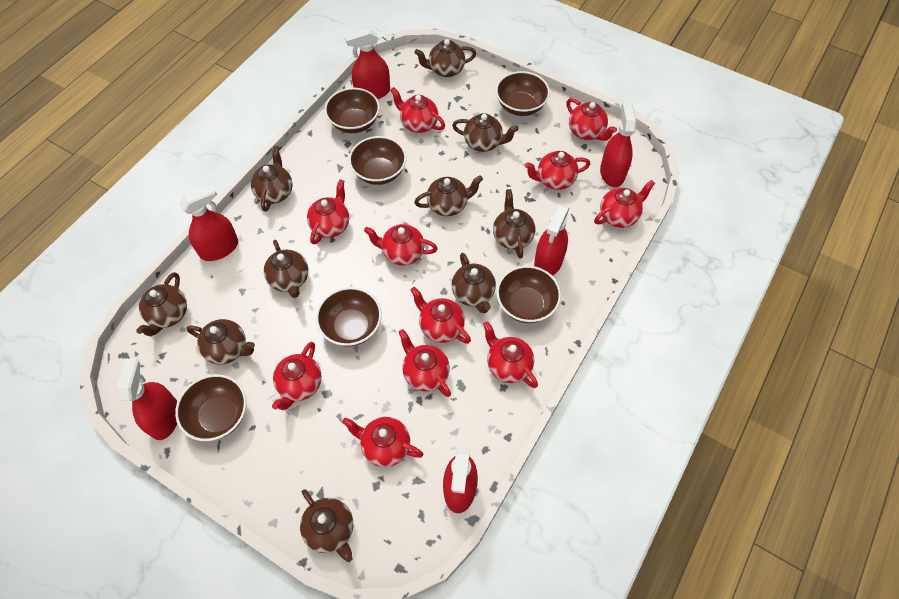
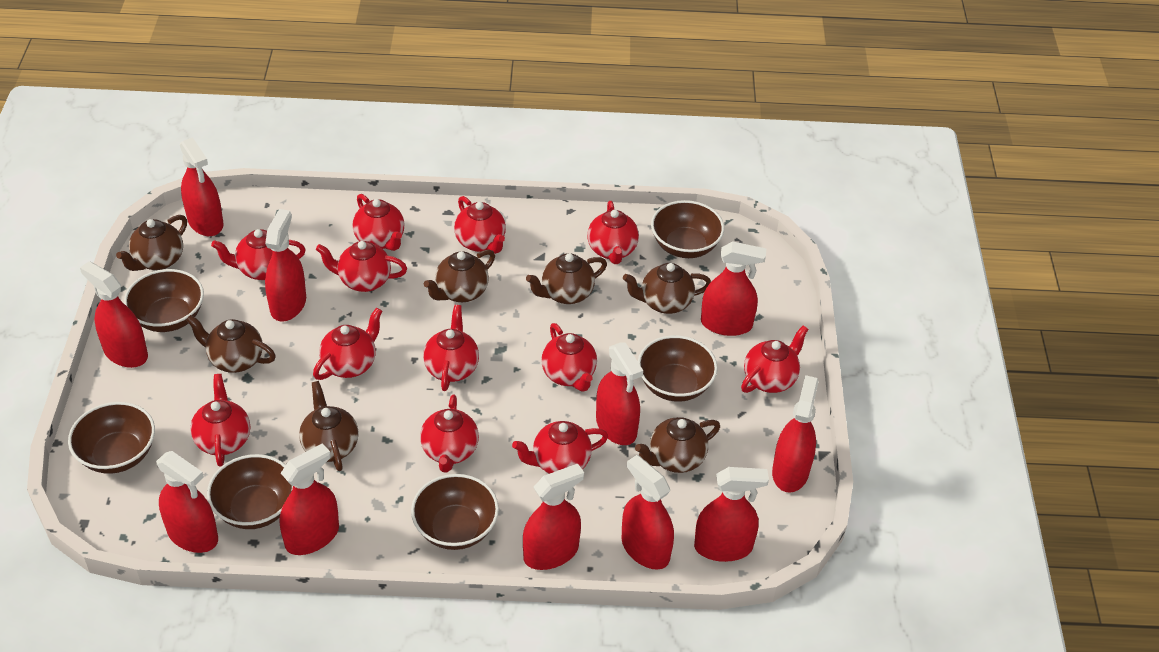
brown teapot: [136,272,187,336] [187,319,255,365] [251,146,293,212] [264,240,308,298] [300,489,353,562] [414,39,476,77] [414,175,483,216] [452,113,518,152] [452,253,496,314] [493,189,536,259] = 10 -> [116,215,187,271] [186,315,276,373] [299,381,359,471] [424,250,495,302] [526,253,607,304] [623,263,711,314] [635,417,720,473] = 7
red spray bottle: [117,359,177,440] [179,185,238,261] [345,28,390,99] [443,447,478,513] [534,205,569,276] [600,102,636,187] = 6 -> [80,261,148,368] [156,451,218,553] [180,137,224,236] [265,209,306,321] [280,443,339,555] [523,464,584,570] [596,343,643,445] [621,455,674,570] [694,467,769,562] [701,241,766,336] [772,375,819,493] = 11
red teapot: [272,342,322,410] [307,179,349,245] [342,417,424,467] [364,224,438,266] [390,87,445,133] [399,329,451,397] [411,287,471,344] [483,322,538,388] [525,151,590,190] [566,98,617,141] [594,180,655,228] = 11 -> [190,374,250,467] [211,229,306,280] [313,308,382,380] [316,241,407,292] [352,194,405,251] [420,395,479,473] [423,305,479,391] [454,196,506,254] [512,421,608,474] [541,323,597,391] [587,201,639,264] [741,325,808,393] = 12

